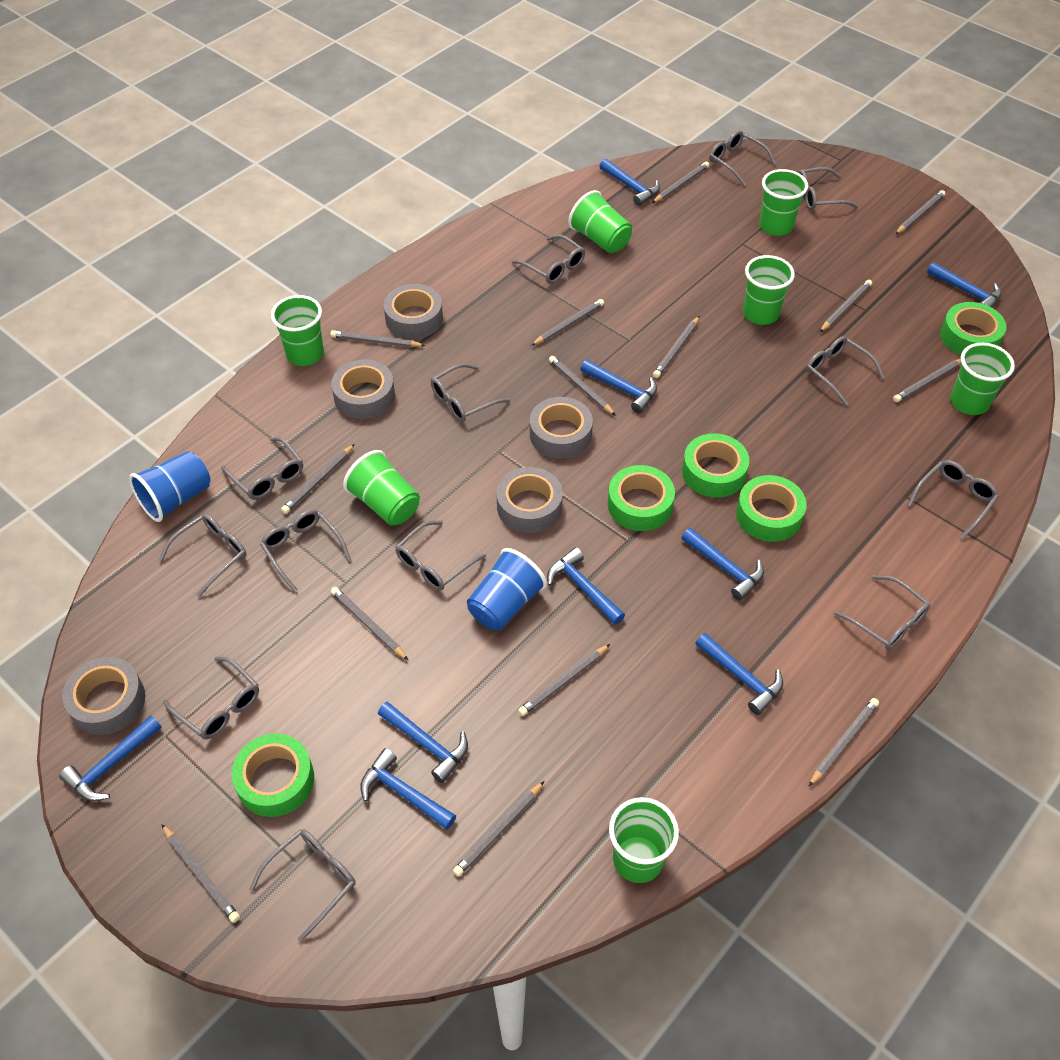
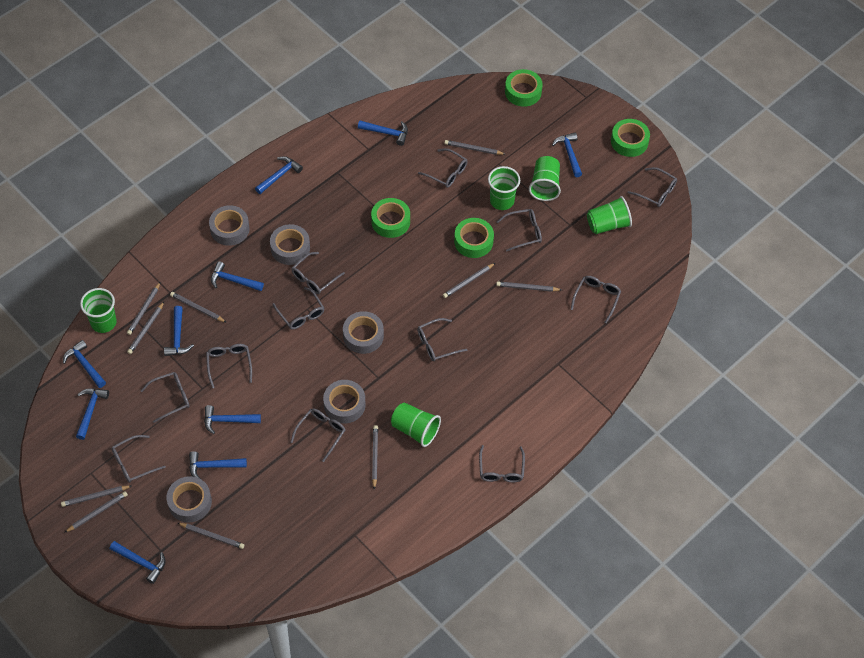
blue cup: [129,451,210,522] [467,548,547,630] = 2 -> none = 0
blue hammer: [59,715,162,801] [360,748,456,830] [378,702,468,783] [547,547,625,625] [580,360,657,413] [600,159,660,206] [681,528,764,601] [695,633,783,715] [927,262,1002,307] = 9 -> [63,340,106,388] [76,388,109,440] [109,541,166,584] [164,306,194,356] [189,451,247,479] [204,405,261,434] [211,261,264,291] [255,156,303,194] [358,121,408,146] [552,132,582,177] = 10
green cup: [271,295,324,366] [343,450,420,526] [568,190,632,253] [609,797,679,883] [743,255,795,325] [759,169,808,236] [950,343,1015,415] = 7 -> [80,288,117,333] [391,402,441,447] [488,166,520,210] [529,156,561,201] [587,196,632,234] = 5
green tape: [232,734,314,817] [608,465,675,531] [682,433,749,498] [736,475,807,542] [940,302,1007,355] = 5 -> [371,198,410,238] [454,218,494,258] [505,69,543,107] [611,119,650,157] = 4
grey glasses: [159,514,247,597] [163,656,259,739] [221,437,303,499] [249,829,356,942] [260,510,351,592] [395,521,486,590] [431,363,510,422] [512,234,585,284] [709,130,776,185] [797,167,858,210] [806,336,884,406] [834,575,930,650] [908,460,999,539] = 13 -> [111,435,166,483] [141,372,190,423] [206,344,252,388] [273,287,324,330] [290,409,345,462] [291,252,345,294] [417,318,467,361] [418,148,468,188] [479,445,525,482] [497,209,542,252] [571,276,621,323] [627,167,677,207] = 12
grey pencil: [161,824,240,923] [281,444,355,514] [330,330,426,347] [331,587,408,660] [453,781,544,877] [518,644,610,716] [531,299,604,346] [549,356,616,416] [652,162,709,203] [653,316,699,378] [808,698,879,787] [820,280,872,332] [893,359,961,402] [896,190,945,234] = 14 -> [61,485,131,507] [64,491,128,533] [127,282,160,335] [127,302,164,354] [170,292,226,322] [178,523,244,549] [372,425,378,489] [443,263,495,298] [444,140,505,155] [496,281,561,292] = 10

